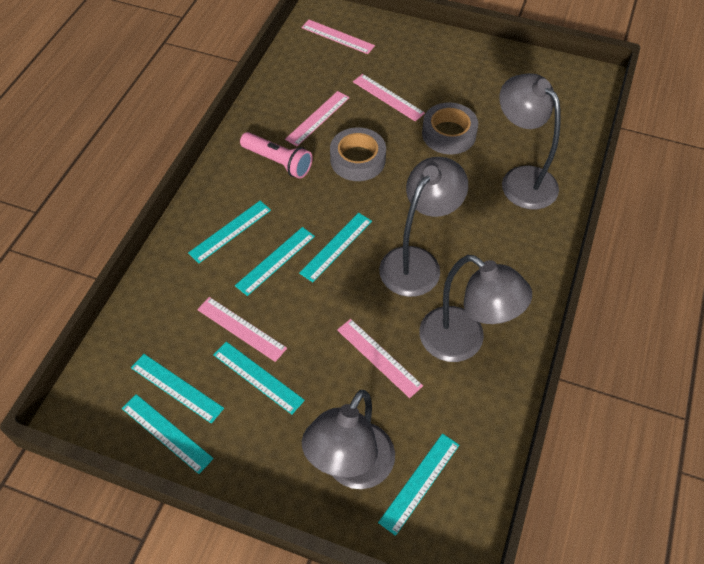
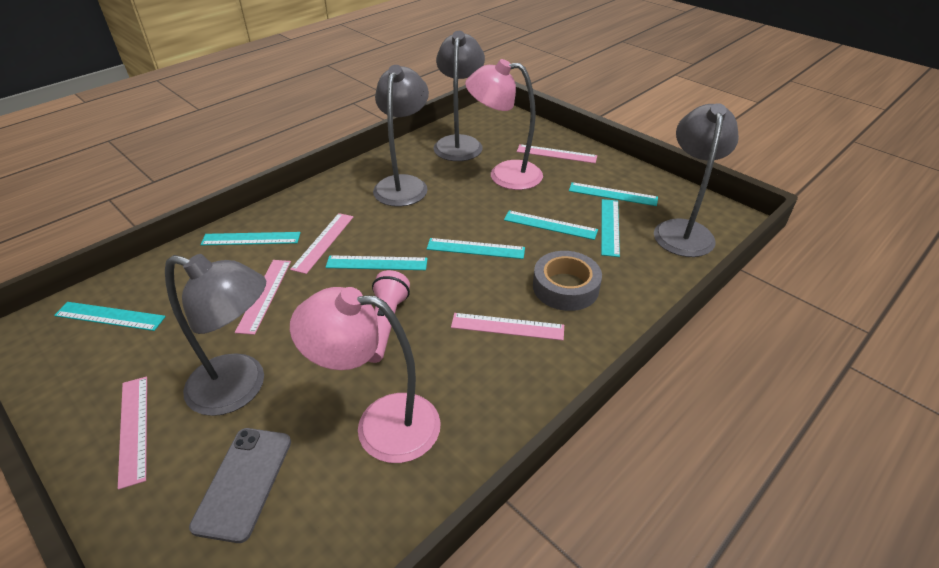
grey phone: none = 0 -> [189,428,291,543] = 1
grey tape: [330,127,386,181] [422,103,478,154] = 2 -> [533,251,602,311] = 1
pink lamp: none = 0 -> [290,287,441,463] [465,59,543,190] = 2

